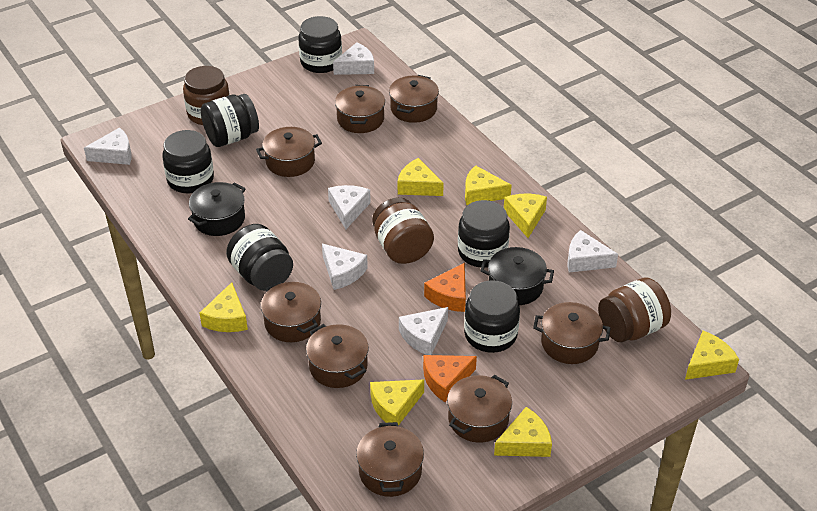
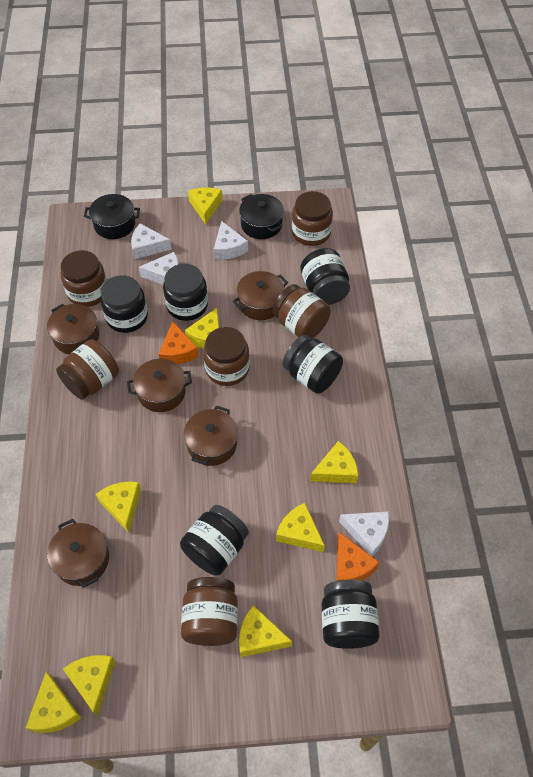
brown jar: [183,66,230,125] [372,197,434,264] [598,277,671,342] = 3 -> [56,339,119,400] [61,250,107,307] [181,577,238,646] [203,327,250,386] [273,284,331,339] [292,191,333,246] = 6
brown pot: [256,127,322,177] [261,282,321,342] [306,324,369,388] [335,85,385,133] [356,422,424,497] [389,75,439,123] [447,375,512,443] [533,302,610,364] = 8 -> [47,304,99,354] [47,519,109,587] [127,358,192,412] [184,406,238,466] [233,271,288,320] = 5
white cheese: [84,127,132,165] [322,244,368,290] [328,185,371,229] [333,42,374,75] [399,307,448,355] [567,230,618,273] = 6 -> [131,223,172,259] [139,252,178,285] [214,221,248,260] [339,511,389,557] = 4
yellow cheese: [199,282,248,332] [370,379,424,426] [398,158,444,196] [465,165,512,205] [494,407,552,457] [504,194,547,238] [685,331,739,380] = 7 -> [26,671,81,733] [63,655,116,716] [96,481,141,533] [185,308,219,349] [188,187,223,225] [239,605,292,657] [276,503,325,552] [310,441,358,483] = 8

